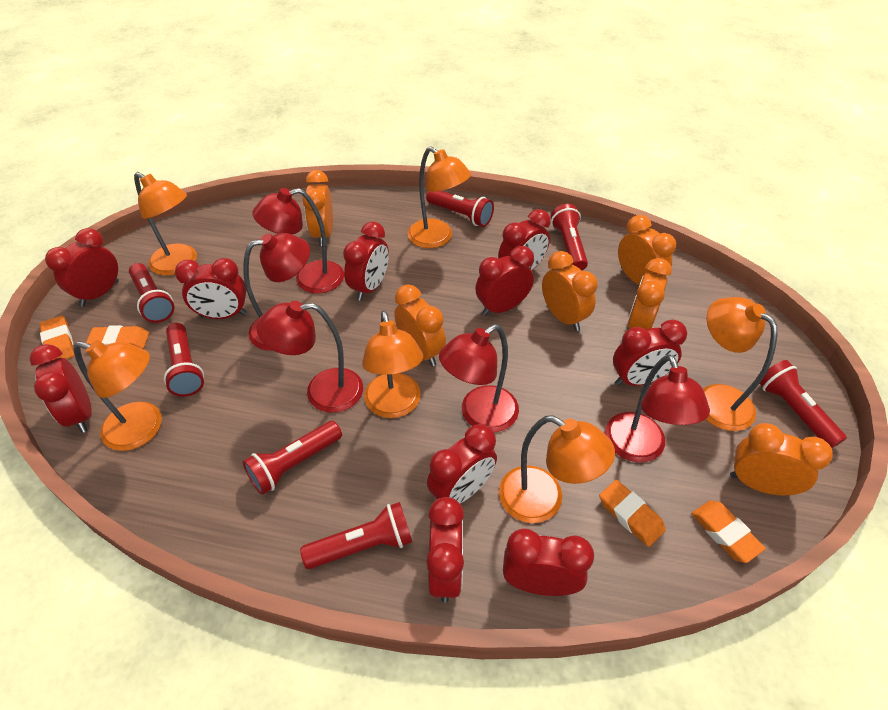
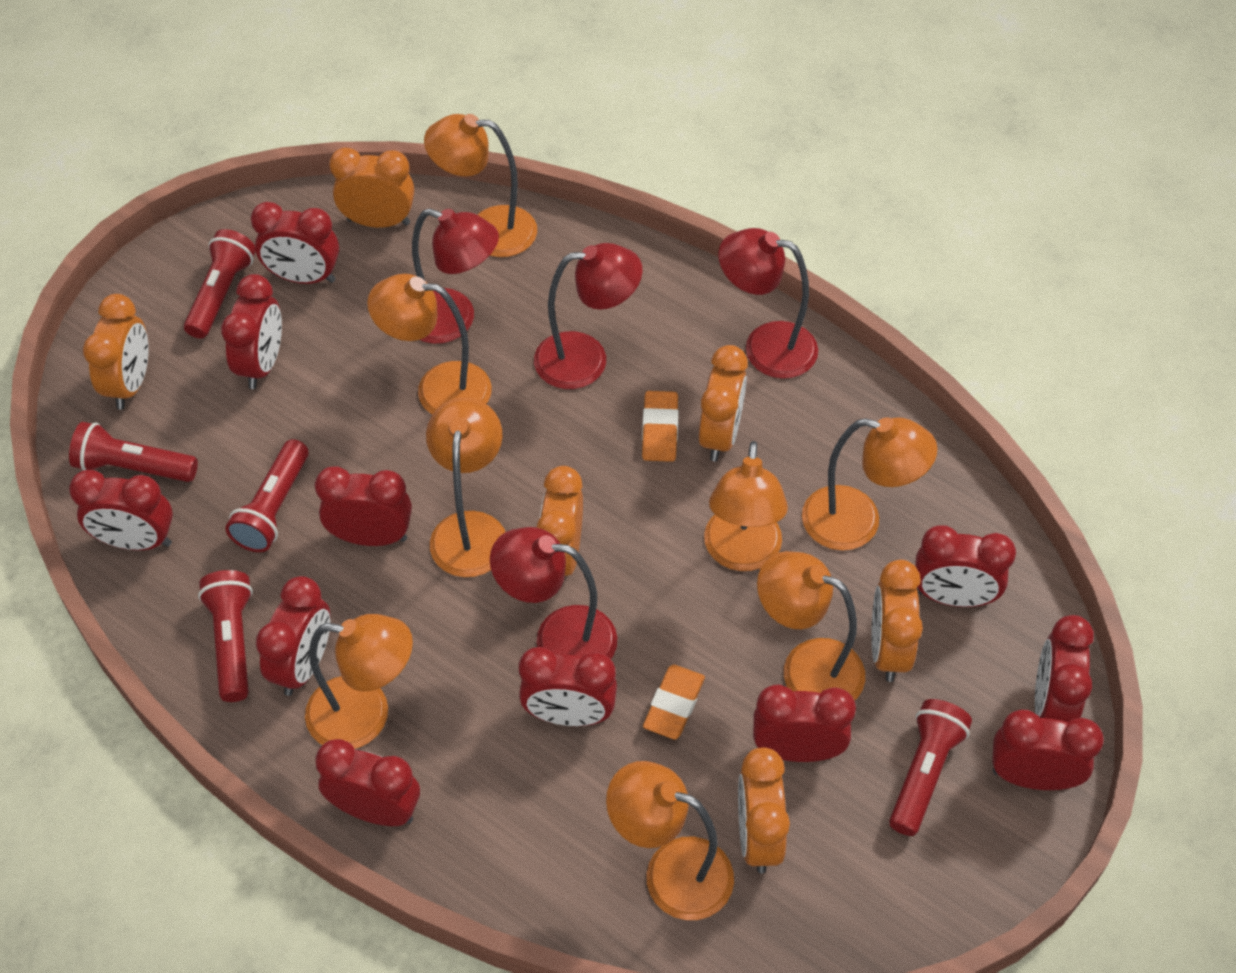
orange eraser: [40,316,75,360] [86,325,149,349] [599,480,666,547] [691,500,766,563] = 4 -> [642,391,679,462] [643,664,705,740] = 2
orange lamp: [74,340,162,451] [134,172,197,276] [362,310,423,418] [407,146,471,248] [499,416,615,523] [703,297,777,431] = 6 -> [305,614,413,749] [367,274,492,415] [424,114,537,257] [426,397,505,577] [606,761,734,920] [704,441,788,571] [757,551,865,701] [802,417,937,551] = 8
red clock: [30,344,92,433] [45,228,119,306] [175,258,247,319] [343,222,389,301] [426,497,464,603] [427,424,497,503] [475,246,534,316] [498,209,551,270] [503,528,594,596] [613,320,687,386] = 10 -> [69,470,173,550] [221,274,282,389] [251,202,339,284] [256,576,330,696] [315,466,412,546] [315,739,420,826] [519,647,617,726] [753,685,856,762] [915,526,1016,607] [992,709,1104,790] [1035,615,1094,722] = 11
red flashlight: [129,263,174,323] [164,323,204,397] [243,421,342,495] [300,502,412,569] [426,191,494,227] [551,204,588,270] [760,360,847,448] = 7 -> [69,422,198,482] [184,229,256,339] [198,570,253,702] [225,439,309,552] [889,699,972,836] = 5
red lamp: [243,233,310,351] [252,188,344,294] [256,301,363,413] [439,324,519,432] [605,354,710,462] = 5 -> [412,208,499,344] [490,527,617,659] [534,243,643,389] [718,228,818,379] = 4

